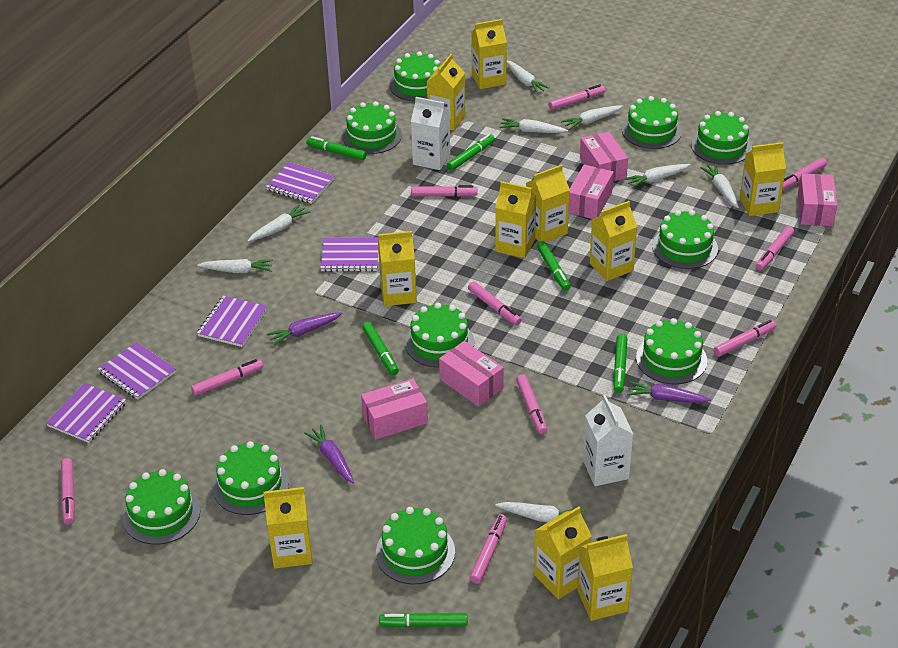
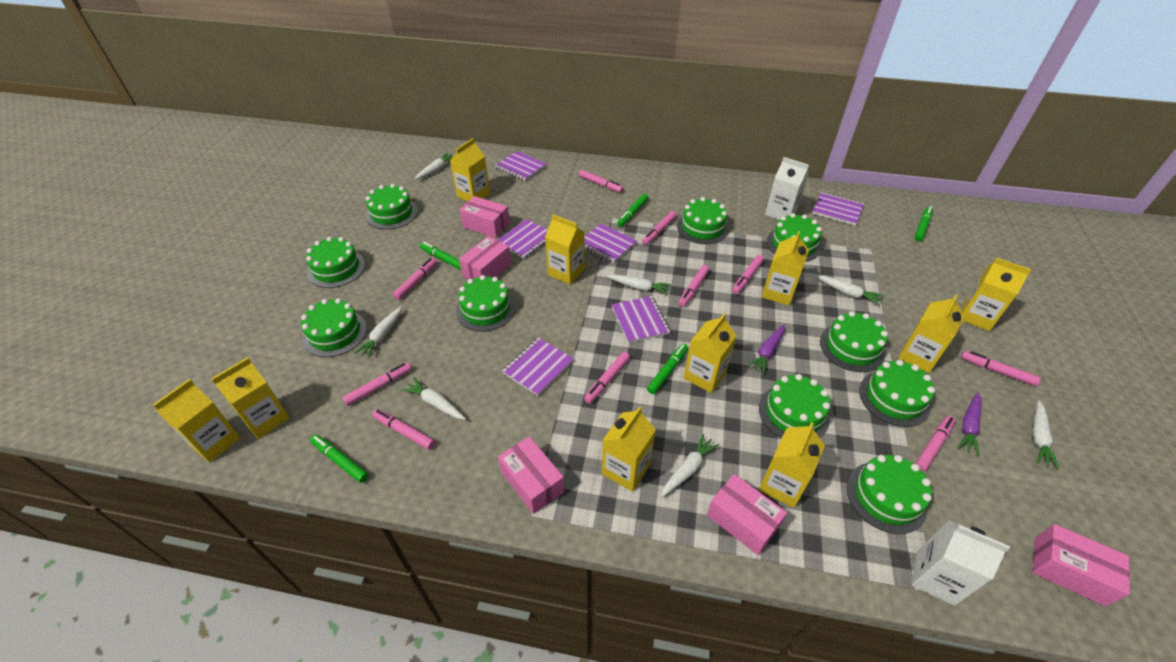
green marker: [307,136,366,160] [362,322,399,375] [379,613,467,628] [447,134,495,171] [537,241,570,291] [613,334,627,393] = 6 -> [310,434,369,483] [420,242,461,270] [617,194,649,227] [647,344,688,394] [915,206,933,241] = 5
purple carrot: [267,312,342,346] [304,425,354,483] [627,381,711,403] = 3 -> [747,324,785,374] [958,392,981,456] = 2
purple notebook: [46,383,126,443] [98,342,176,400] [197,296,267,347] [266,162,334,204] [320,237,379,272] = 5 -> [495,151,546,181] [497,219,548,259] [502,338,574,396] [585,224,637,263] [612,296,671,343] [812,192,864,226] = 6
white carrot: [197,259,273,273] [248,204,310,242] [495,502,585,522] [499,118,568,133] [506,60,550,94] [561,105,623,130] [624,164,690,188] [700,164,739,208] = 8 -> [355,306,402,358] [401,378,466,420] [415,153,453,180] [606,274,671,295] [661,434,719,497] [815,275,883,305] [1032,400,1059,469] = 7

